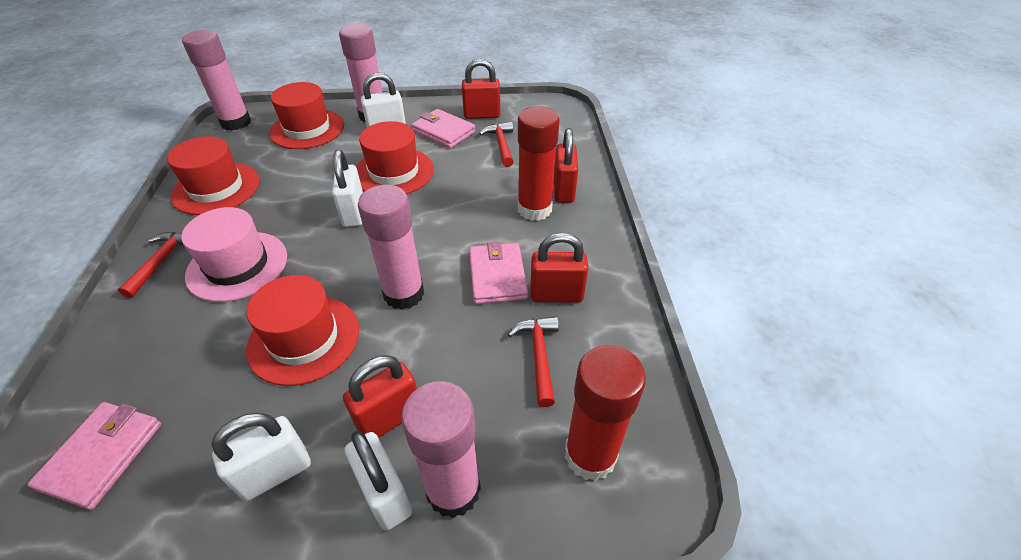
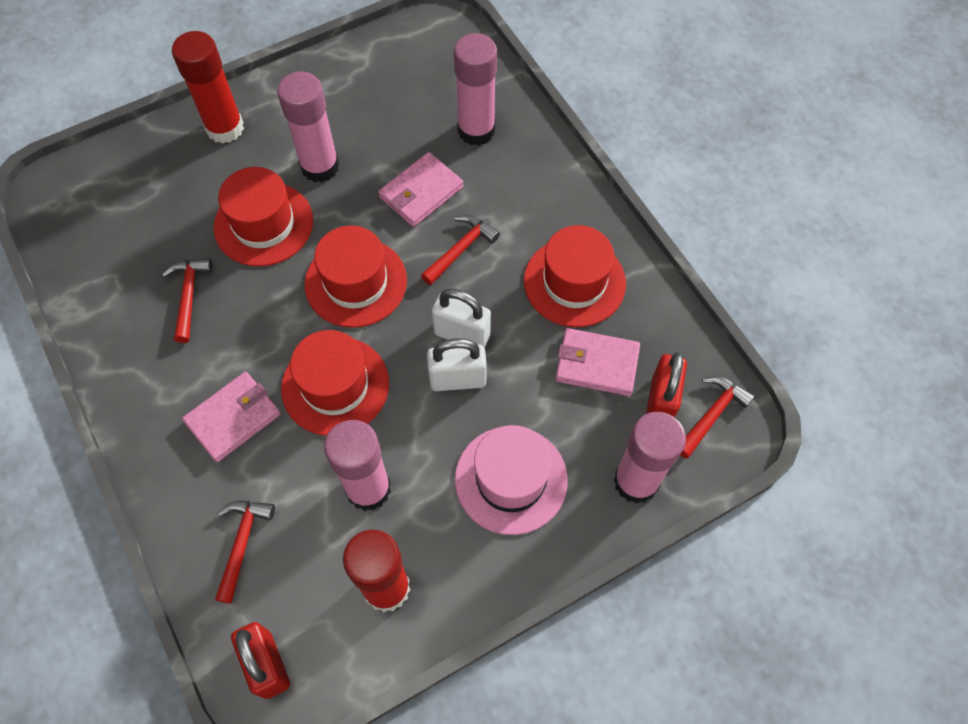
red hammer: [118,232,183,298] [479,122,514,167] [508,316,559,407] = 3 -> [162,258,213,343] [215,501,275,604] [421,215,500,285] [680,376,755,459] = 4
red padlock: [343,355,417,438] [462,59,500,119] [530,233,589,303] [554,128,578,203] = 4 -> [231,622,290,699] [646,352,687,417] = 2
white padlock: [211,413,311,501] [332,150,363,227] [345,430,412,531] [361,73,406,127] = 4 -> [427,338,486,391] [432,289,491,348] = 2

